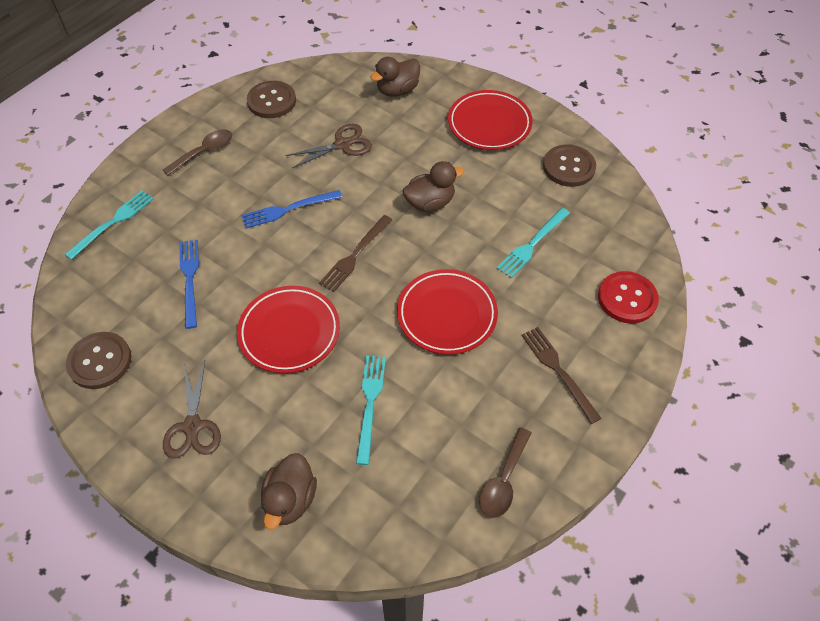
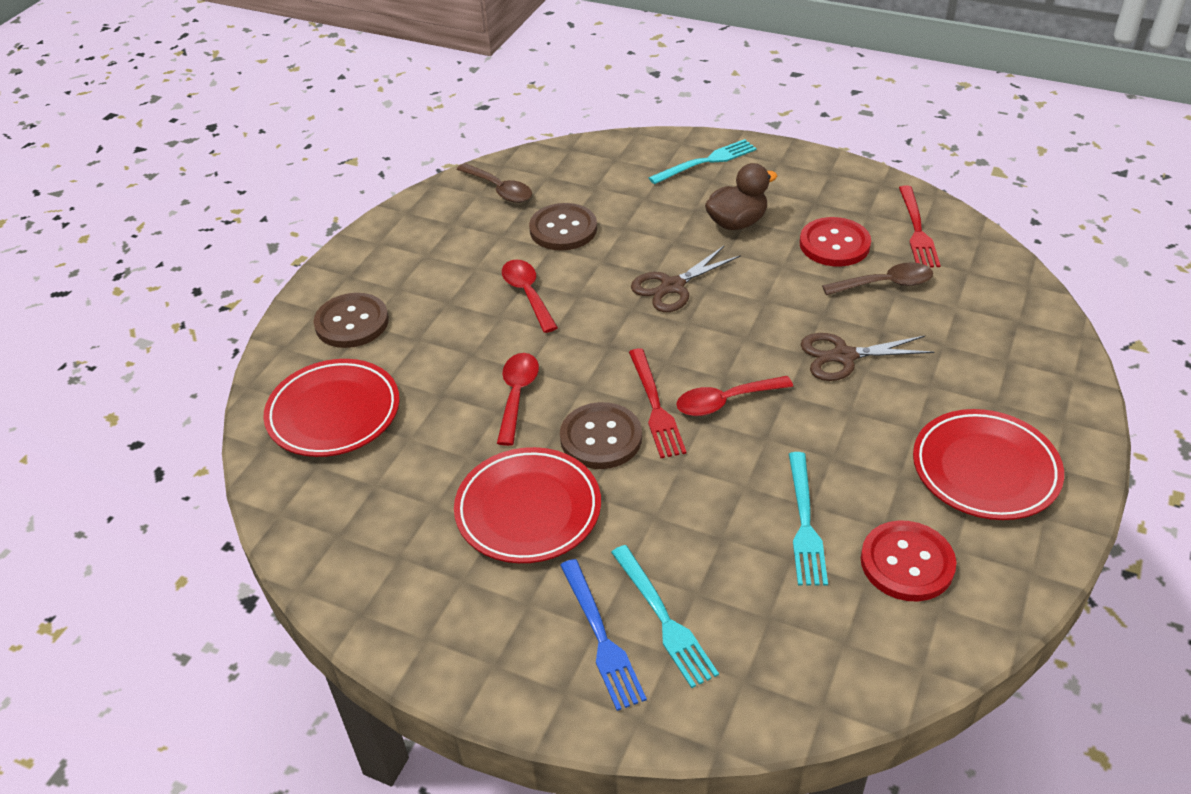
blue fork: [179,240,199,329] [241,190,342,229] = 2 -> [560,559,647,711] = 1
brown duck: [261,453,317,530] [370,57,420,97] [402,161,464,212] = 3 -> [705,163,777,230] = 1
brown fork: [319,215,392,292] [522,327,602,424] = 2 -> none = 0
red button: [598,271,659,324] = 1 -> [800,217,871,267] [861,520,956,601] = 2
red fork: none = 0 -> [629,348,687,458] [899,186,941,267] = 2
red spoon: none = 0 -> [497,353,539,446] [502,260,558,333] [676,376,793,416] = 3

